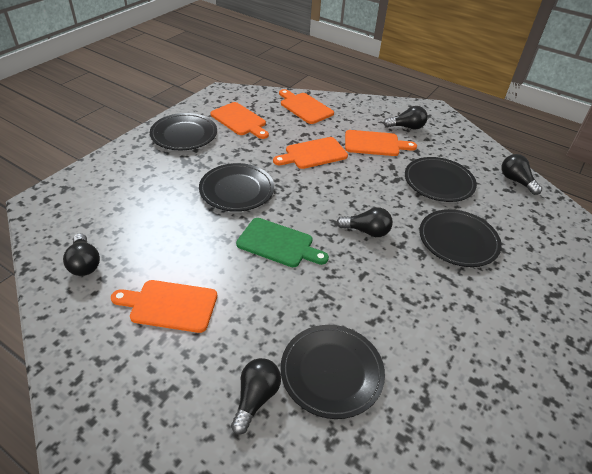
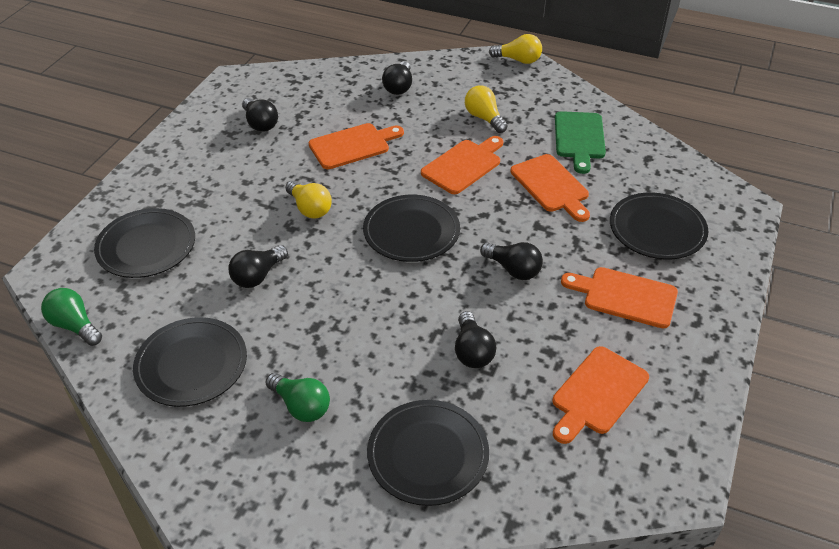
green light bulb: none = 0 -> [41,288,102,346] [265,373,330,422] = 2
yellow light bulb: none = 0 -> [285,181,332,218] [465,85,508,133] [489,34,542,64] = 3

